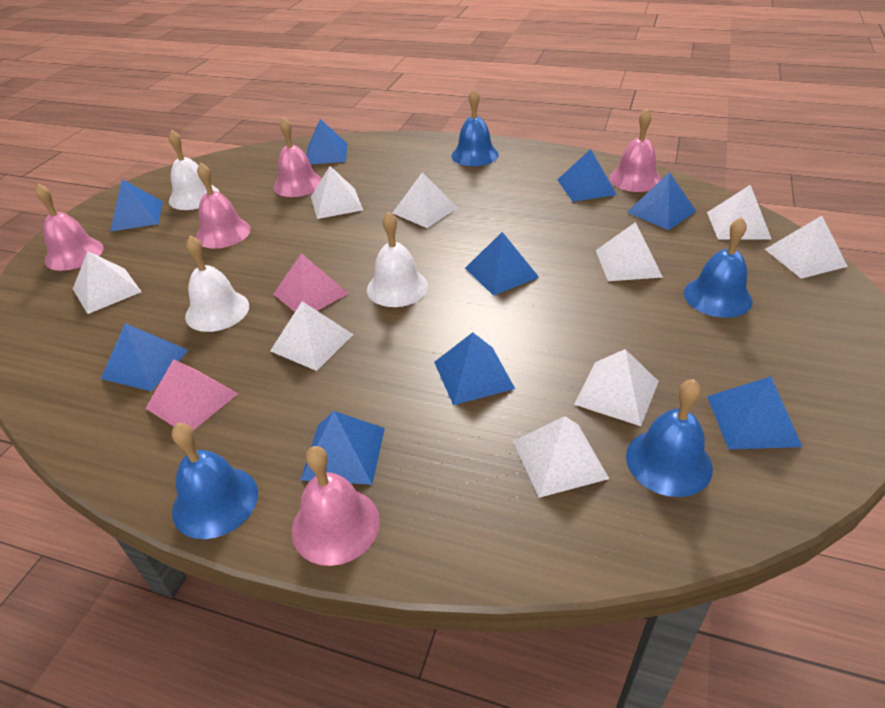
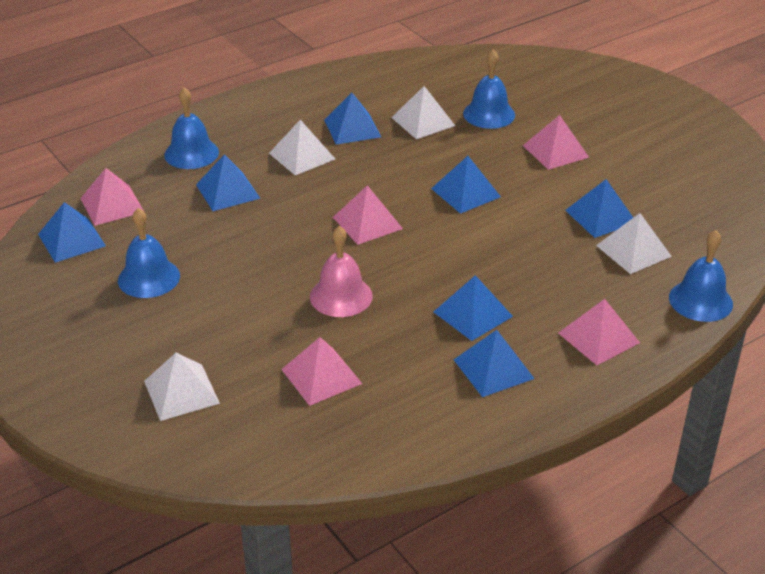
blue pyramid: [101,323,188,391] [110,179,163,232] [301,411,385,485] [306,119,348,164] [434,332,515,405] [465,232,539,296] [557,149,617,202] [627,172,696,230] [707,376,802,449] = 9 -> [38,202,106,263] [196,154,260,211] [324,93,381,145] [431,156,501,214] [434,275,513,341] [454,330,535,397] [565,179,633,238] = 7
pink bell: [35,184,104,271] [196,163,251,249] [273,117,321,197] [292,446,380,566] [609,109,661,192] = 5 -> [310,226,373,317] = 1
pink pyramid: [145,359,238,430] [273,253,349,312] = 2 -> [80,168,144,226] [281,337,362,406] [333,185,403,245] [523,115,589,170] [558,299,640,365] = 5
white bell: [168,130,220,210] [185,236,249,332] [367,212,428,307] = 3 -> none = 0
white pyramid: [73,251,141,314] [270,301,354,371] [311,166,363,219] [393,172,458,228] [513,416,609,498] [574,349,659,426] [596,222,663,281] [707,185,772,240] [765,216,848,279] = 9 -> [144,353,220,421] [269,120,335,175] [391,86,455,139] [596,213,672,274] = 4

